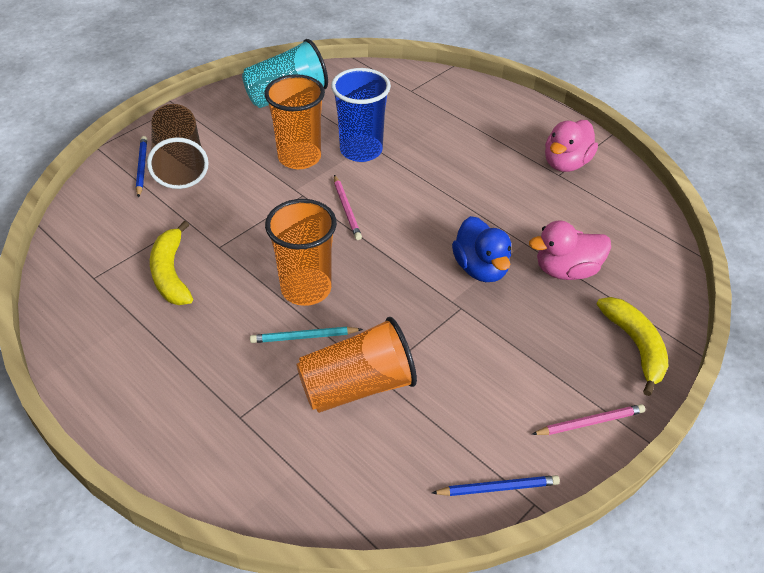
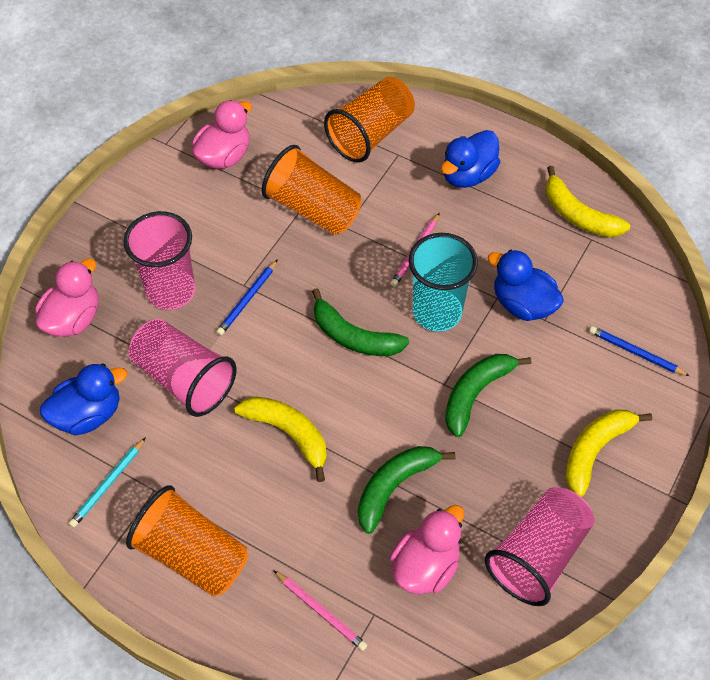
blue cup: [331,68,391,162] = 1 -> none = 0
blue duck: [452,216,511,282] = 1 -> [40,363,127,436] [441,130,500,188] [488,250,564,321] = 3
brown cup: [147,104,209,189] = 1 -> none = 0
green banana: none = 0 -> [312,288,409,356] [358,446,455,534] [445,354,531,437] = 3
pink cup: none = 0 -> [124,211,195,310] [129,319,236,417] [485,487,595,606] = 3
pink duck: [529,221,611,280] [545,120,598,172] = 2 -> [35,259,98,337] [192,100,252,169] [390,505,464,594] = 3
yellow banana: [150,221,193,305] [596,297,668,396] = 2 -> [235,397,327,482] [546,166,630,237] [565,410,652,497] = 3

